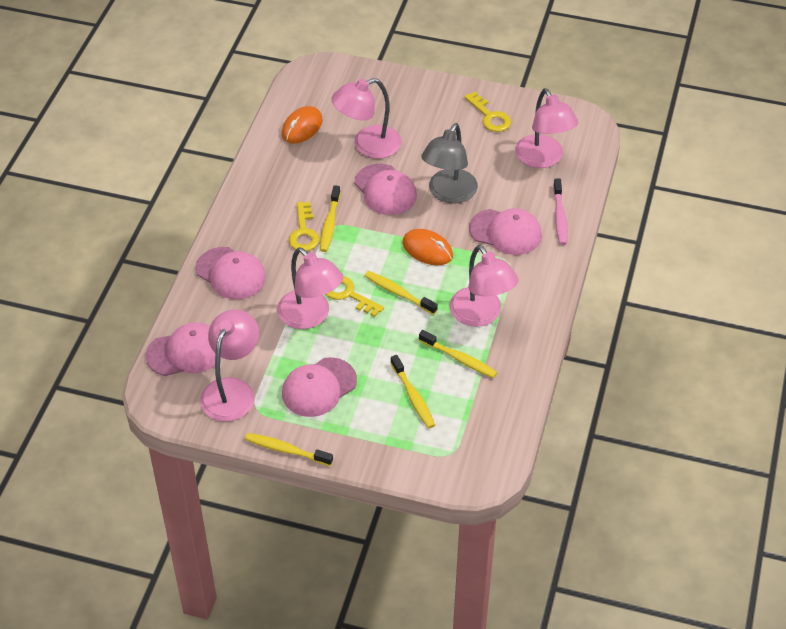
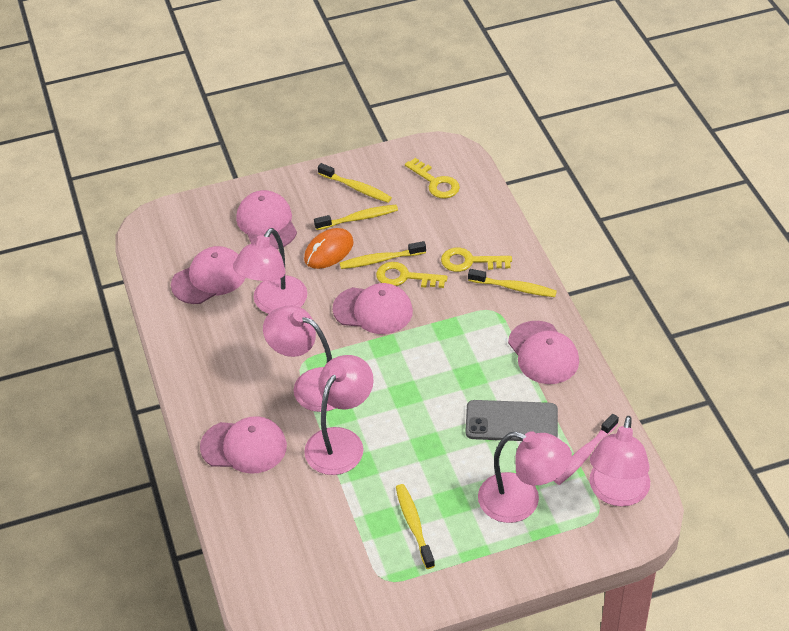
grey lamp: [421,123,478,203] = 1 -> none = 0
grey phone: none = 0 -> [466,400,558,441] = 1
orange mouse: [282,106,323,143] [403,229,453,265] = 2 -> [304,228,354,269] = 1

